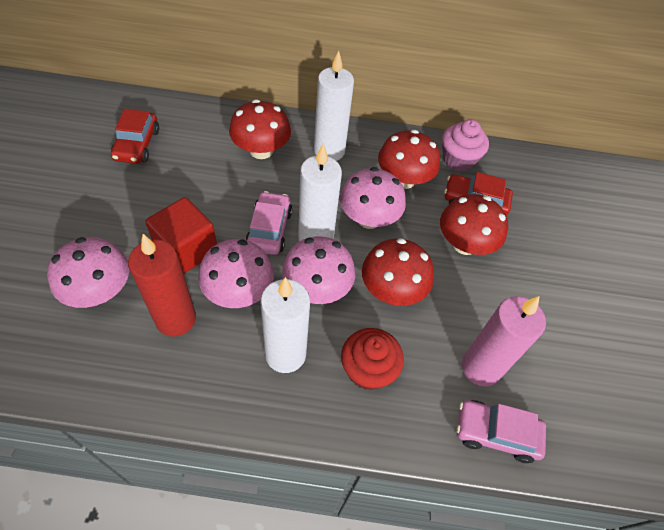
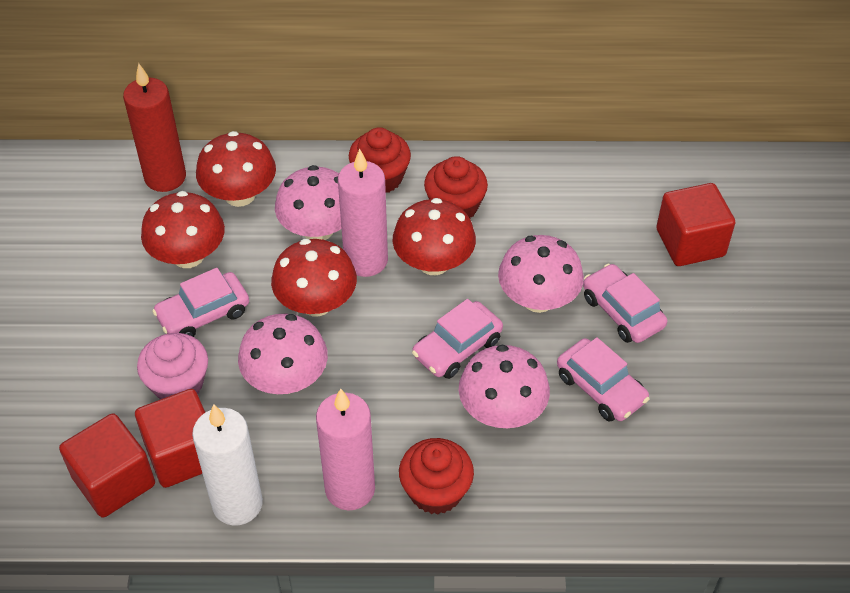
pink candle: [462,296,546,387] = 1 -> [316,389,375,510] [338,149,388,277] = 2
pink car: [245,191,292,255] [457,400,546,463] = 2 -> [152,268,249,337] [412,299,503,379] [557,337,650,422] [583,264,667,343] = 4
red car: [111,109,159,164] [444,172,513,215] = 2 -> none = 0
red cube: [145,197,217,274] = 1 -> [59,413,155,518] [135,389,205,488] [656,183,735,266] = 3
red cupcake: [341,328,404,390] = 1 -> [349,127,411,193] [399,438,474,514] [424,156,488,218] = 3
white candle: [261,277,310,373] [298,144,342,241] [314,51,354,161] = 3 -> [192,404,263,525] = 1

